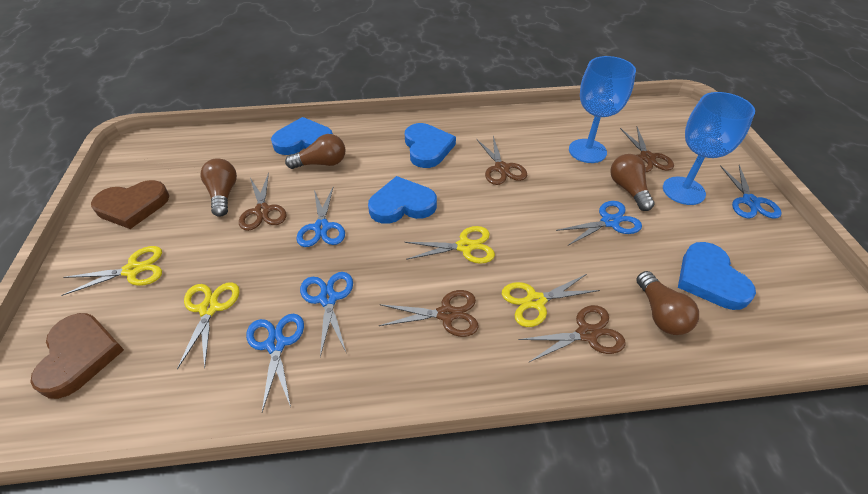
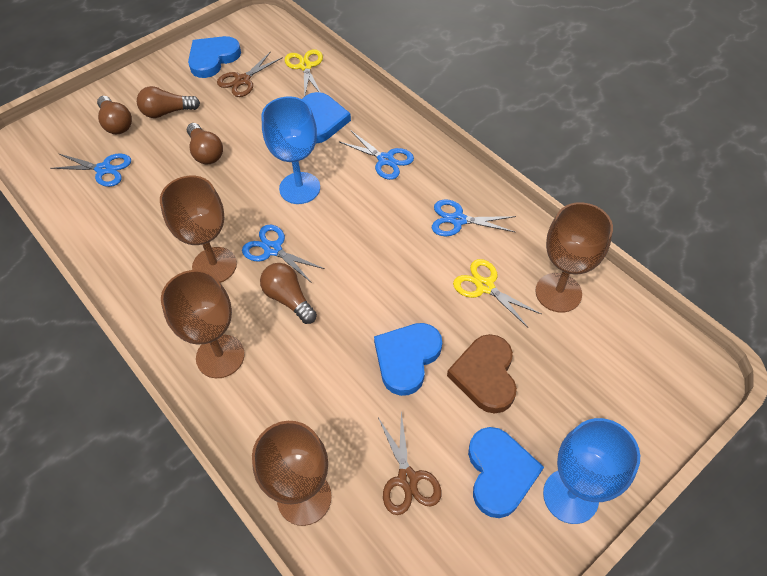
blue scissors: [246,314,304,412] [296,188,345,247] [300,272,353,357] [556,201,642,245] [720,165,782,219] = 5 -> [50,153,131,187] [242,225,325,283] [340,130,414,180] [432,199,516,236] = 4
brown goblet: none = 0 -> [160,176,237,283] [161,270,245,378] [252,421,332,526] [535,202,613,312] = 4
brown heart: [30,313,124,399] [91,180,169,229] = 2 -> [447,334,517,414] = 1
brown scissors: [239,172,287,231] [379,290,479,337] [476,136,527,185] [518,305,626,362] [620,127,674,172] = 5 -> [217,51,283,97] [378,412,441,515] = 2
yellow scissors: [61,246,162,296] [177,282,240,369] [404,226,495,264] [502,274,600,327] = 4 -> [285,49,323,97] [453,259,541,328] = 2

